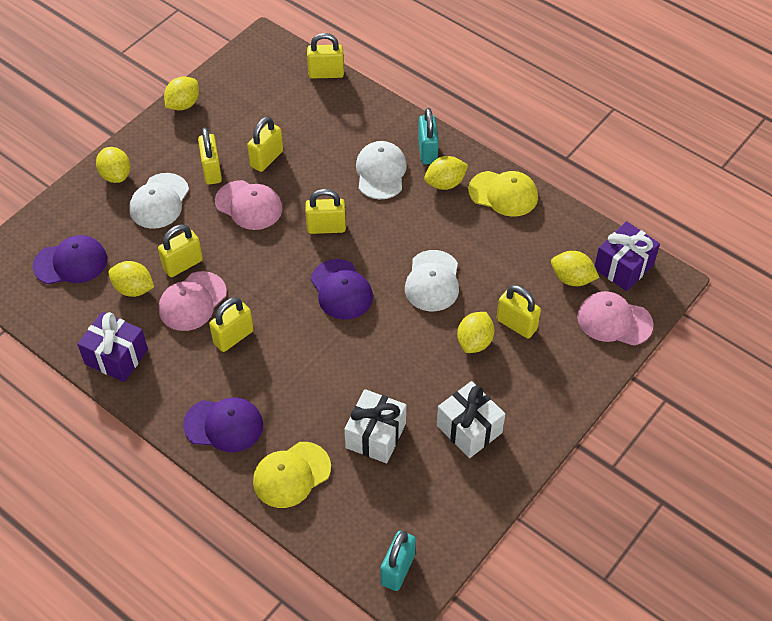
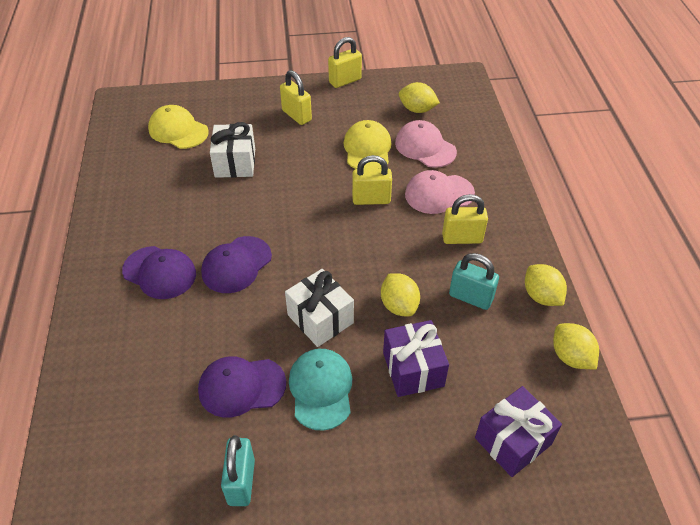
pink cap: [159,271,227,331] [215,180,282,230] [577,291,653,345] = 3 -> [395,120,457,168] [405,170,475,214] = 2
turquoise cap: none = 0 -> [289,349,352,431] = 1
white cap: [129,173,189,229] [356,141,407,199] [405,250,459,311] = 3 -> none = 0
yellow lemon: [96,147,130,183] [108,261,154,297] [164,76,199,111] [424,156,468,190] [457,312,494,353] [551,251,599,286] = 6 -> [381,273,420,316] [399,82,440,113] [525,264,567,306] [553,323,599,369] = 4
yellow padlock: [158,225,203,277] [198,127,222,185] [209,297,254,352] [247,117,283,172] [305,189,346,234] [307,33,344,78] [497,285,541,338] = 7 -> [280,70,312,125] [328,37,362,88] [352,155,392,205] [442,194,488,244] = 4

